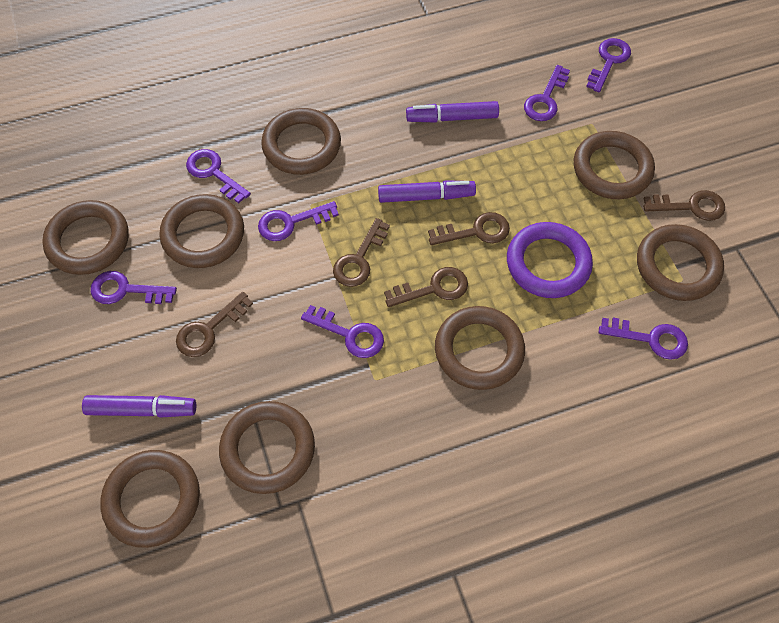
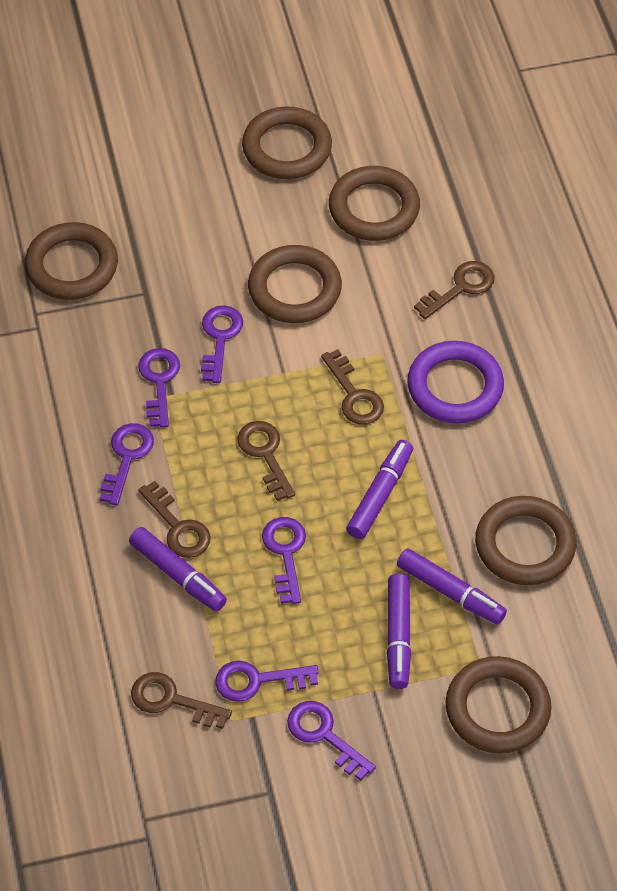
brown ring: [42,200,129,275] [100,450,200,548] [159,194,244,268] [219,401,315,494] [261,108,341,175] [435,306,525,390] [574,131,655,199] [637,224,724,301] = 8 -> [25,222,118,300] [242,107,332,179] [248,245,342,323] [329,166,420,241] [446,656,551,754] [475,496,576,585] = 6
purple key: [91,271,177,304] [186,149,251,203] [258,201,339,241] [301,305,384,358] [524,65,570,121] [586,38,631,92] [599,318,688,360] = 7 -> [100,423,154,506] [138,348,180,428] [201,305,243,383] [215,661,319,702] [262,517,306,604] [287,701,376,781] = 6
purple marker: [82,395,196,418] [378,180,476,203] [406,101,499,123] = 3 -> [129,527,227,612] [346,440,413,539] [387,574,411,689] [397,548,507,625] = 4

